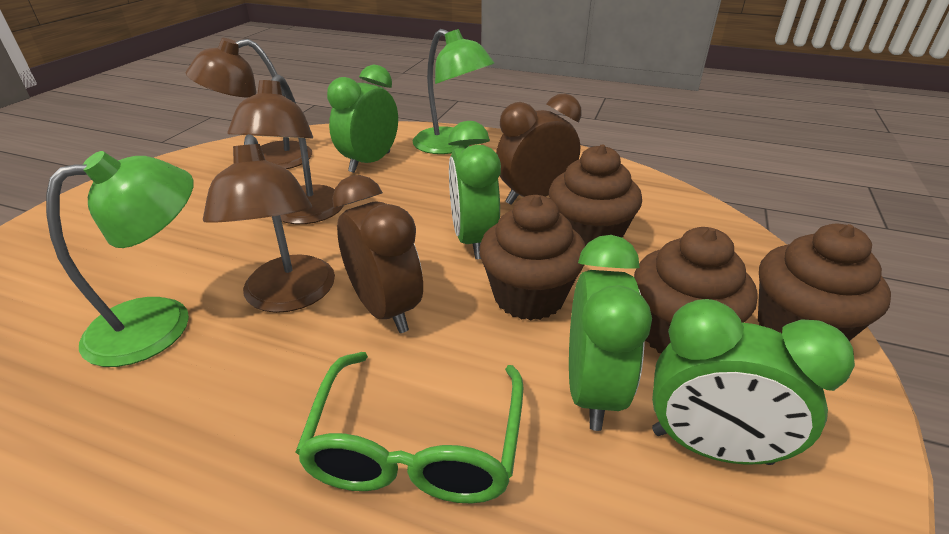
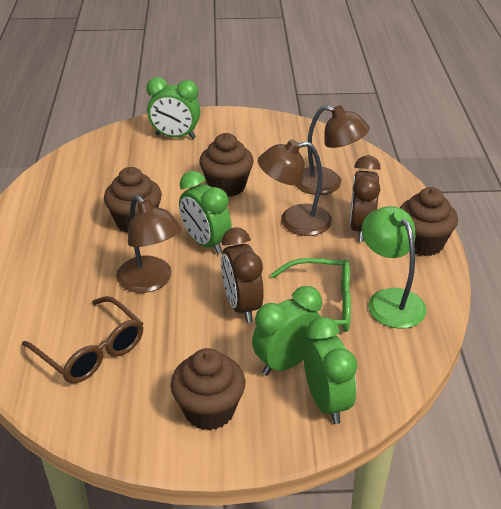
brown glasses: none = 0 -> [22,296,143,383] = 1
green lamp: [46,151,194,367] [413,29,494,154] = 2 -> [362,206,427,328] = 1

